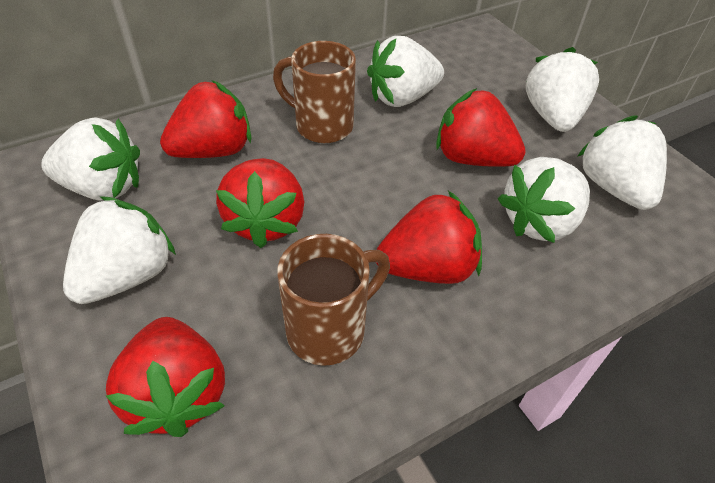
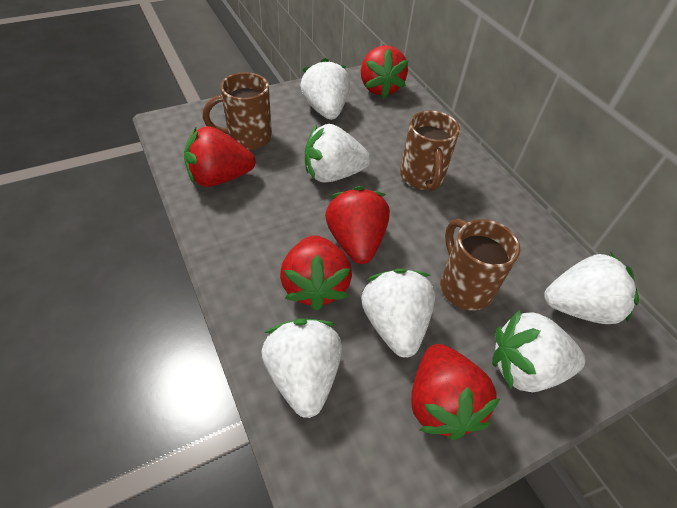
brown mug: [273,41,356,143] [277,234,390,366] = 2 -> [202,72,272,150] [400,110,460,191] [440,219,520,310] = 3

